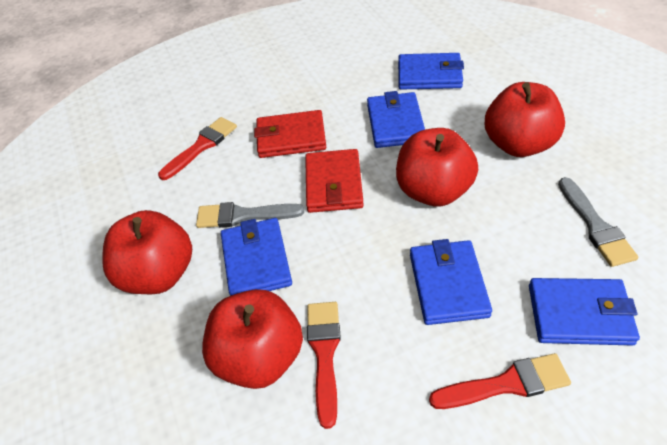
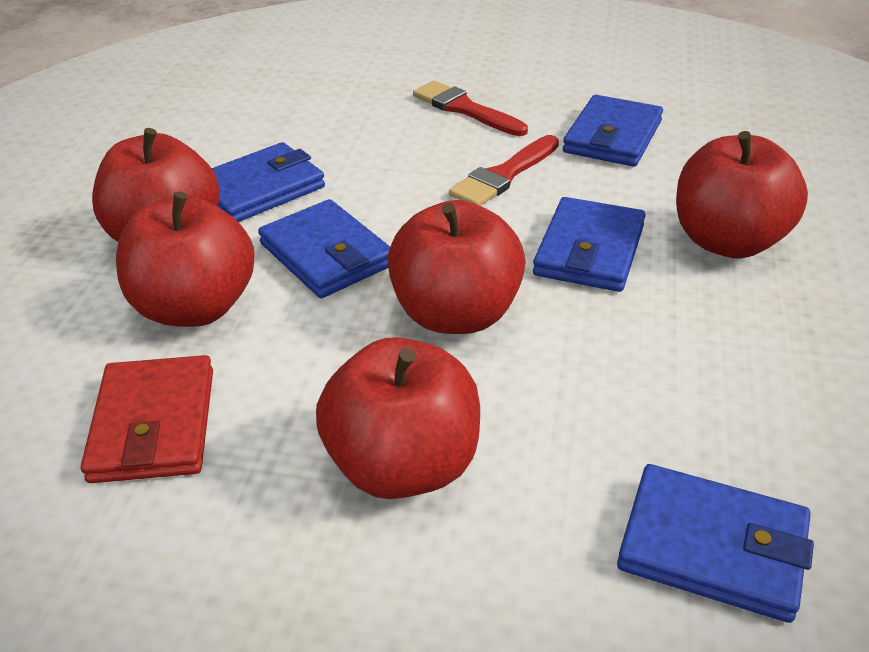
grey brush: [196,202,304,228] [558,177,638,267] = 2 -> none = 0
red apple: [103,210,192,294] [202,289,303,389] [396,128,478,207] [484,82,565,157] = 4 -> [92,128,220,242] [116,191,255,327] [316,337,480,499] [387,200,525,334] [676,131,808,259] = 5
red brush: [158,117,237,180] [307,302,341,429] [429,353,571,409] = 3 -> [413,81,528,136] [449,135,559,206] = 2
red wallet: [254,110,326,158] [305,149,364,213] = 2 -> [81,355,213,483] = 1

